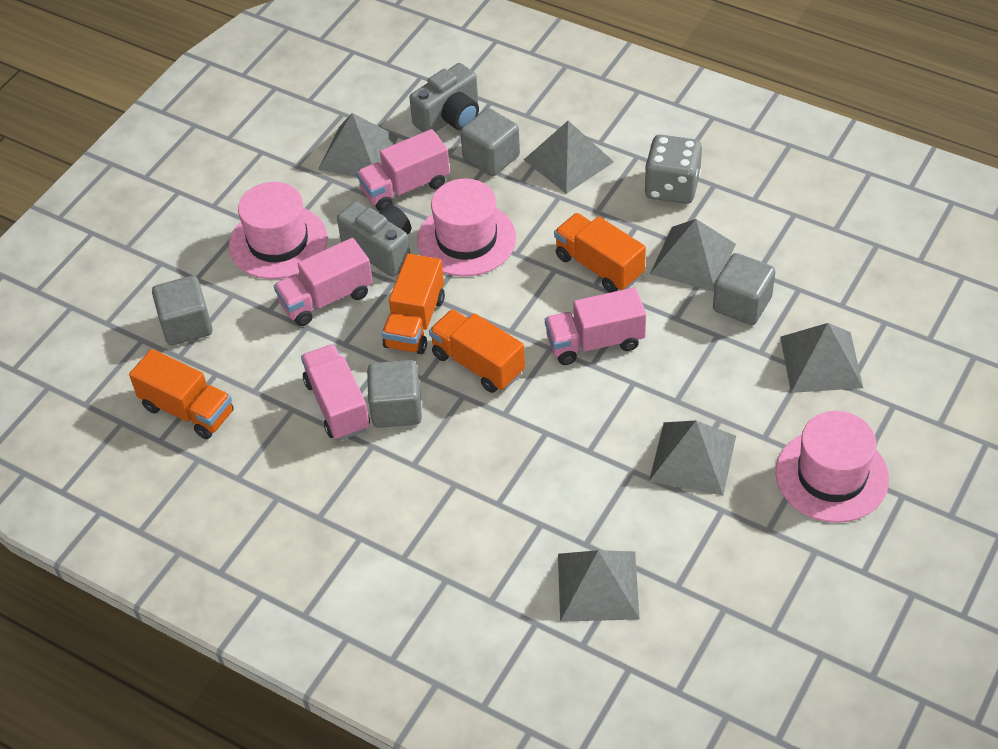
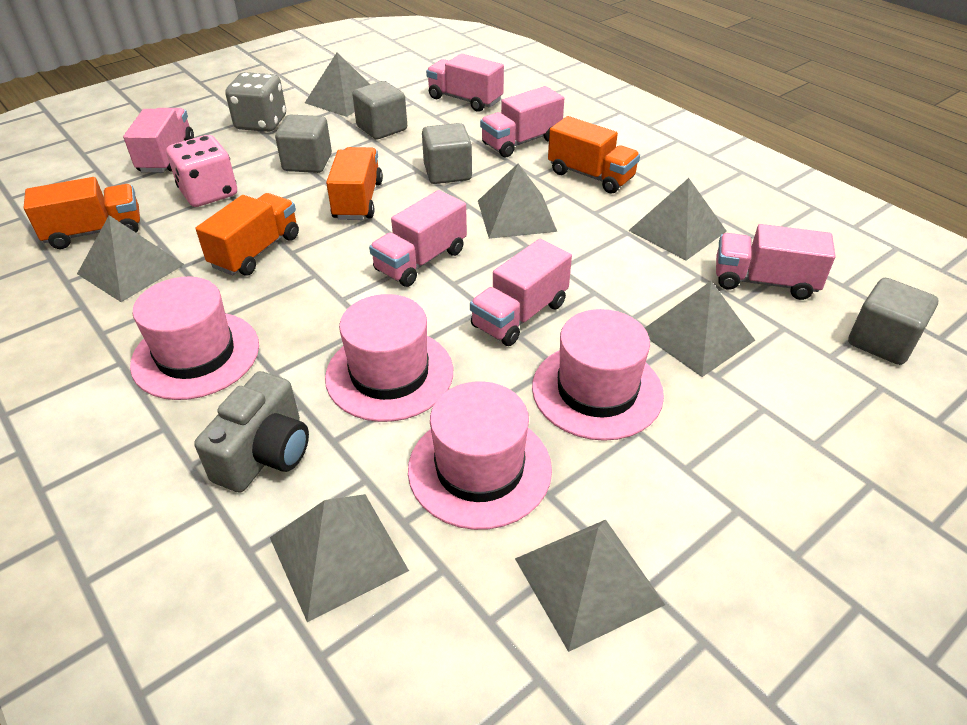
grey camera: [337,202,411,277] [409,63,479,132] = 2 -> [194,371,309,492] = 1
grey pyramid: [318,113,398,177] [524,121,614,194] [558,550,640,622] [649,421,736,496] [650,219,736,292] [780,323,863,393] = 6 -> [77,215,185,302] [270,494,409,622] [305,53,370,117] [478,164,557,239] [515,520,665,652] [628,178,727,260] [645,281,756,377] = 7
pink dice: none = 0 -> [167,135,237,207] = 1
pink hat: [229,182,328,279] [417,179,516,276] [776,411,889,523] = 3 -> [130,276,259,400] [325,294,453,422] [408,381,552,530] [532,309,664,441] = 4
pink truck: [274,238,373,326] [301,344,370,440] [356,129,450,211] [545,287,646,365] = 4 -> [123,108,194,173] [369,190,467,287] [426,53,504,112] [470,239,572,346] [480,86,564,157] [716,224,836,300] = 6

